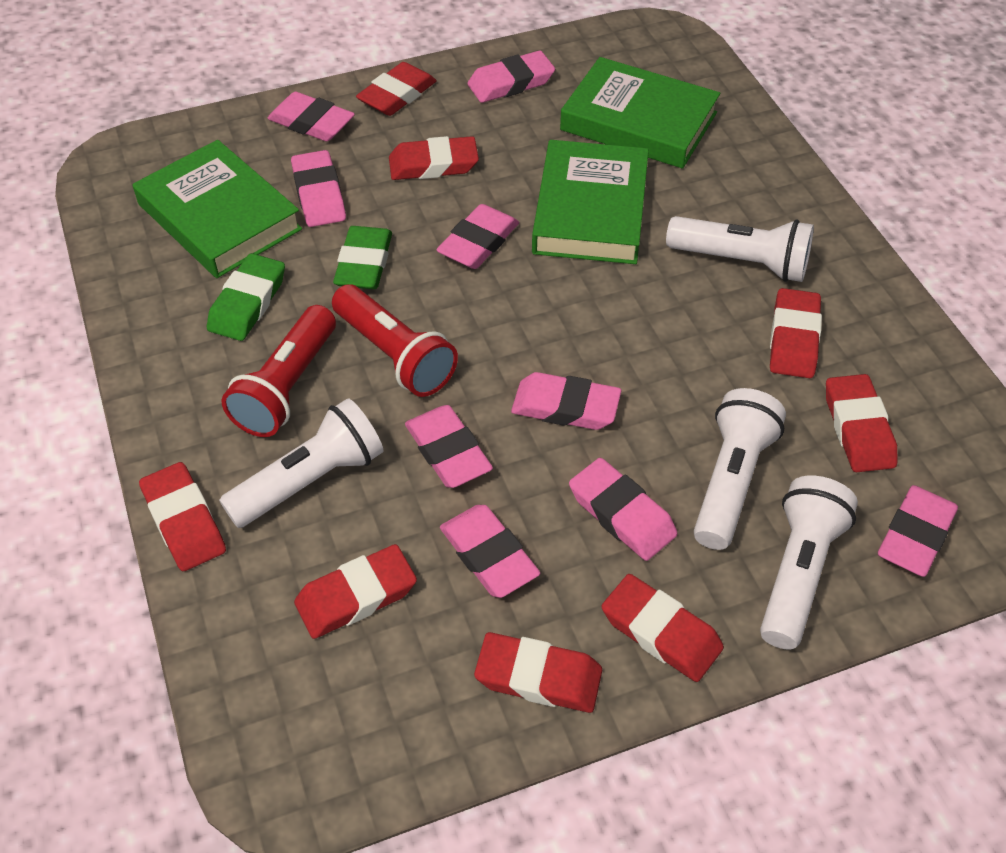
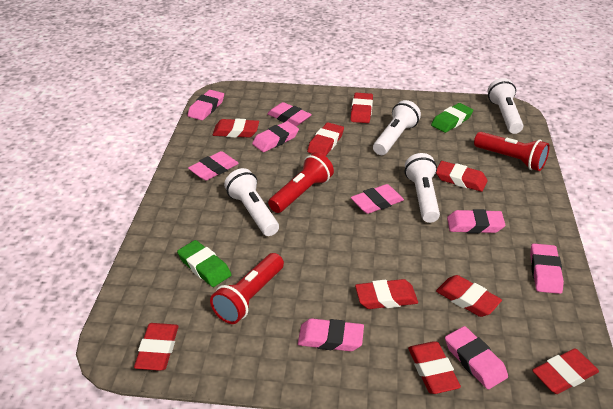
green book: [133,140,302,278] [532,140,649,264] [560,57,720,169] = 3 -> none = 0
red eraser: [139,462,226,571] [294,544,417,639] [356,62,437,116] [389,136,479,180] [474,632,602,713] [601,574,724,682] [770,288,822,378] [826,374,897,472] = 8 -> [134,323,178,371] [213,119,259,138] [307,122,344,156] [350,93,373,123] [355,279,418,309] [408,341,461,394] [436,161,488,192] [436,275,502,317] [532,348,599,394] = 9
red flashlight: [222,305,336,437] [332,285,458,397] = 2 -> [210,253,284,324] [268,152,334,213] [474,132,550,171] = 3

